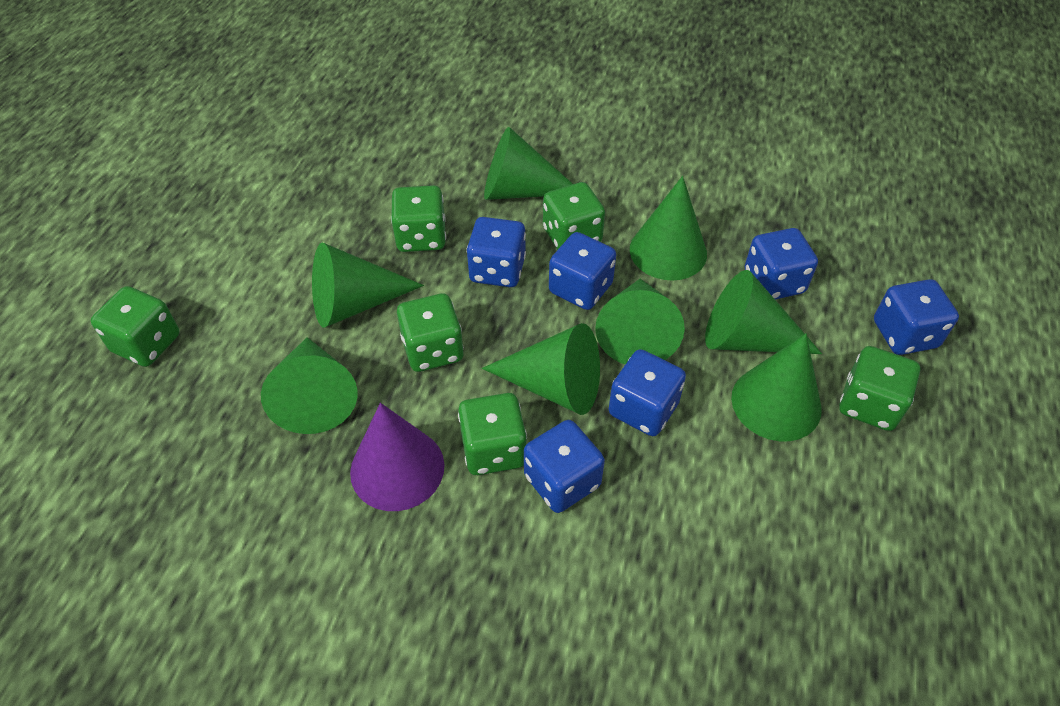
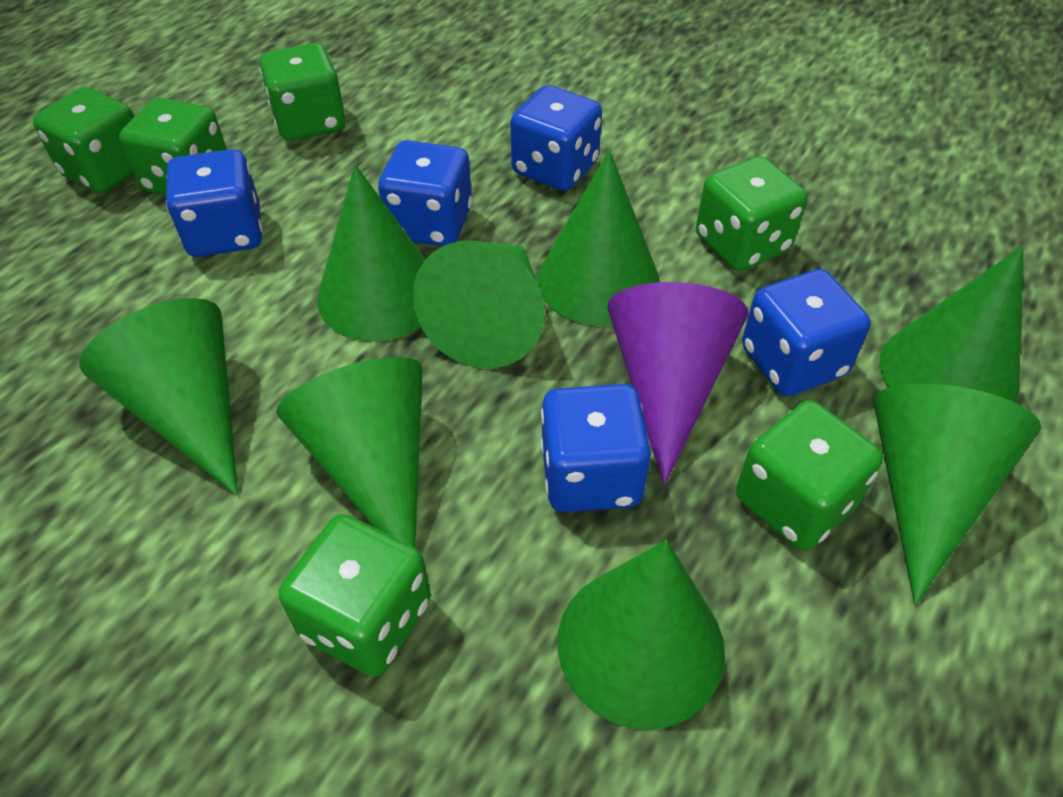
blue dice: [466,217,526,287] [524,420,605,513] [549,232,616,310] [609,349,686,436] [745,228,818,299] [874,279,959,355] = 6 -> [166,149,262,257] [378,140,472,246] [510,85,602,191] [541,384,651,512] [742,269,871,396] = 5

